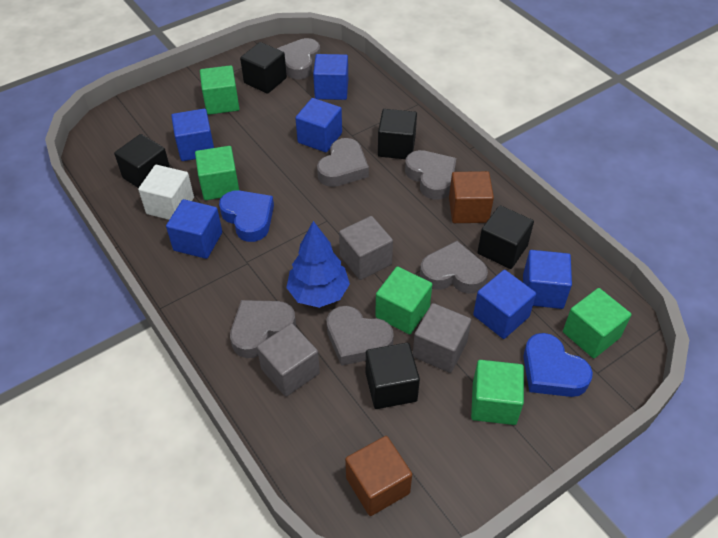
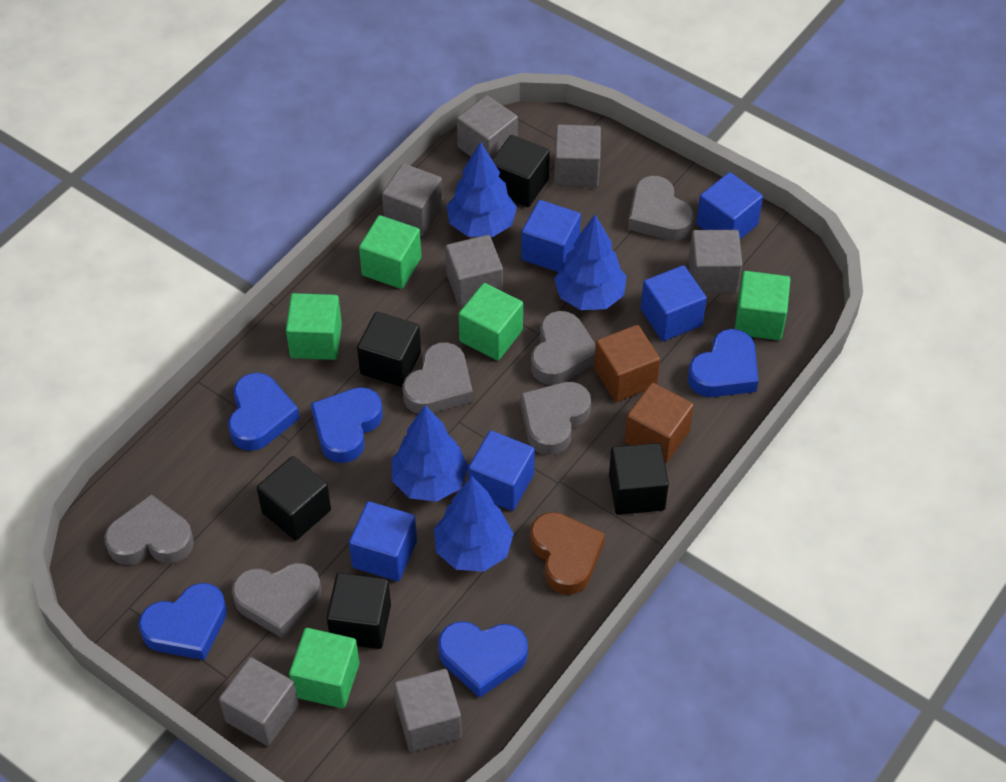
blue cube: [166,199,222,259] [171,109,214,161] [295,98,342,152] [313,54,348,100] [473,270,536,339] [523,250,572,309] = 6 -> [349,501,417,581] [468,431,535,511] [521,200,581,272] [641,265,707,341] [696,172,763,239] = 5
blue heart: [219,190,274,242] [523,333,593,397] = 2 -> [139,583,227,660] [228,373,300,451] [311,387,383,463] [438,621,528,698] [688,329,758,397] = 5
blue tree: [286,221,350,308] = 1 -> [392,405,468,502] [434,476,514,572] [447,141,517,237] [554,215,626,310] = 4
brown heart: none = 0 -> [530,512,605,595] = 1
grey cube: [257,323,320,397] [339,216,393,280] [413,303,471,373] = 3 -> [219,657,299,746] [382,163,443,236] [394,669,462,752] [445,235,503,307] [457,95,518,159] [554,124,601,187] [689,230,743,294] = 7
white cube: [138,165,194,220] = 1 -> none = 0

